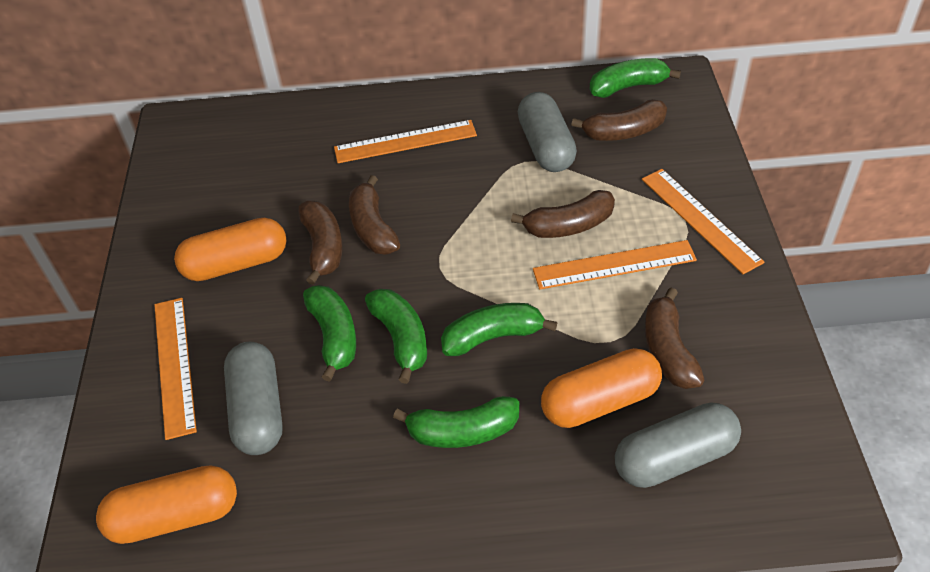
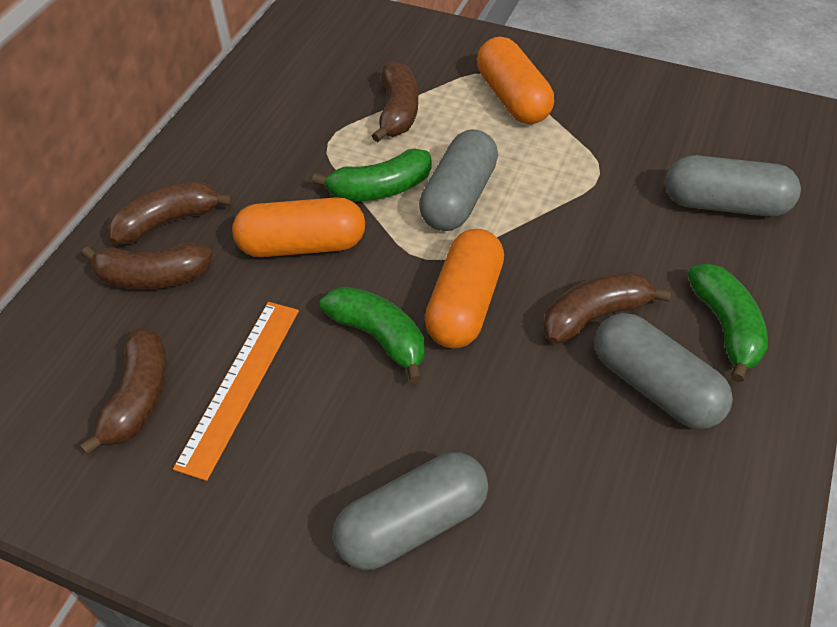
green banana: [303,285,356,382] [365,289,427,384] [393,396,519,448] [441,303,557,356] [589,58,681,98] = 5 -> [312,149,432,202] [320,286,425,383] [688,263,768,382] = 3
grey capsule: [224,341,283,455] [518,92,577,172] [615,402,741,488] = 3 -> [333,452,488,570] [419,129,498,231] [594,313,733,429] [666,155,801,217] = 4
orange ruler: [154,298,197,440] [334,120,477,163] [533,240,697,290] [642,169,765,274] = 4 -> [173,302,299,481] = 1

